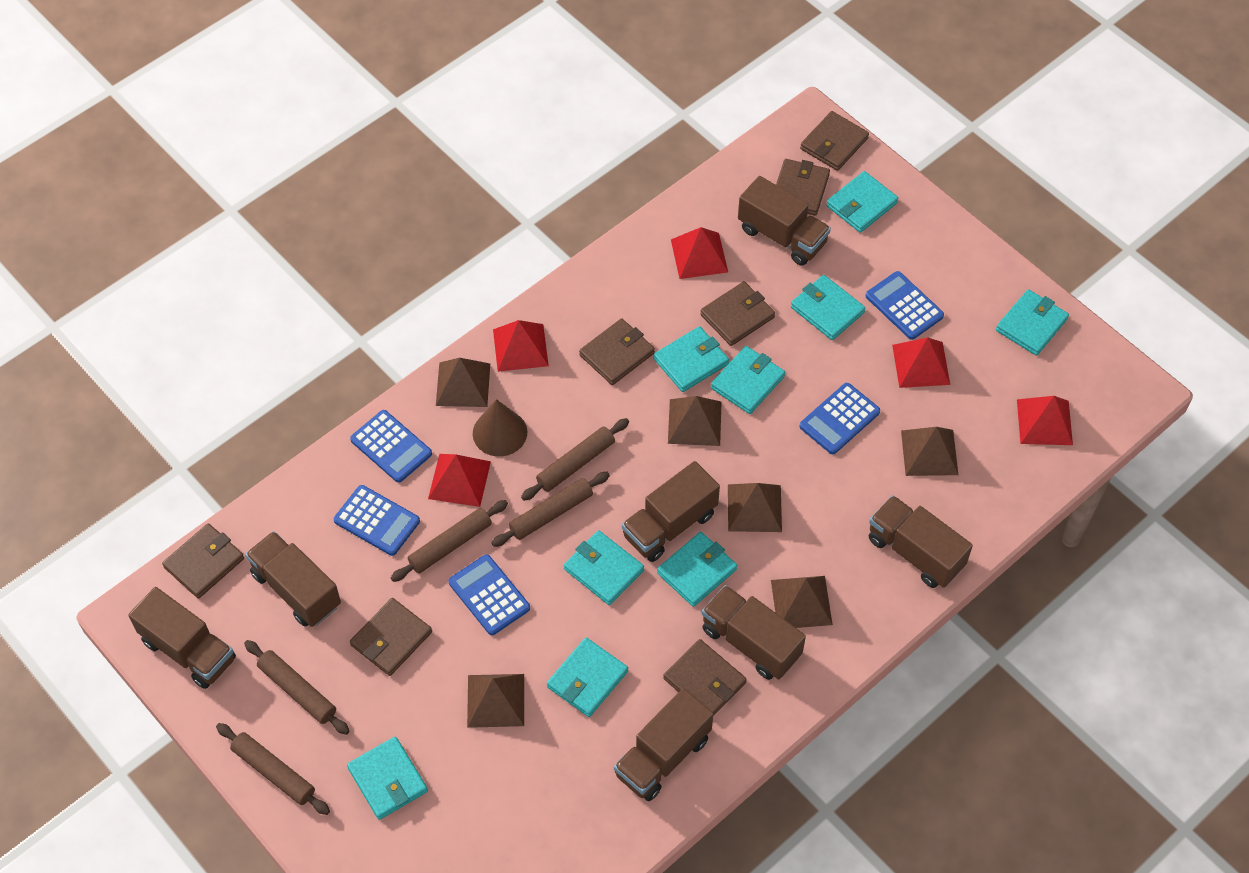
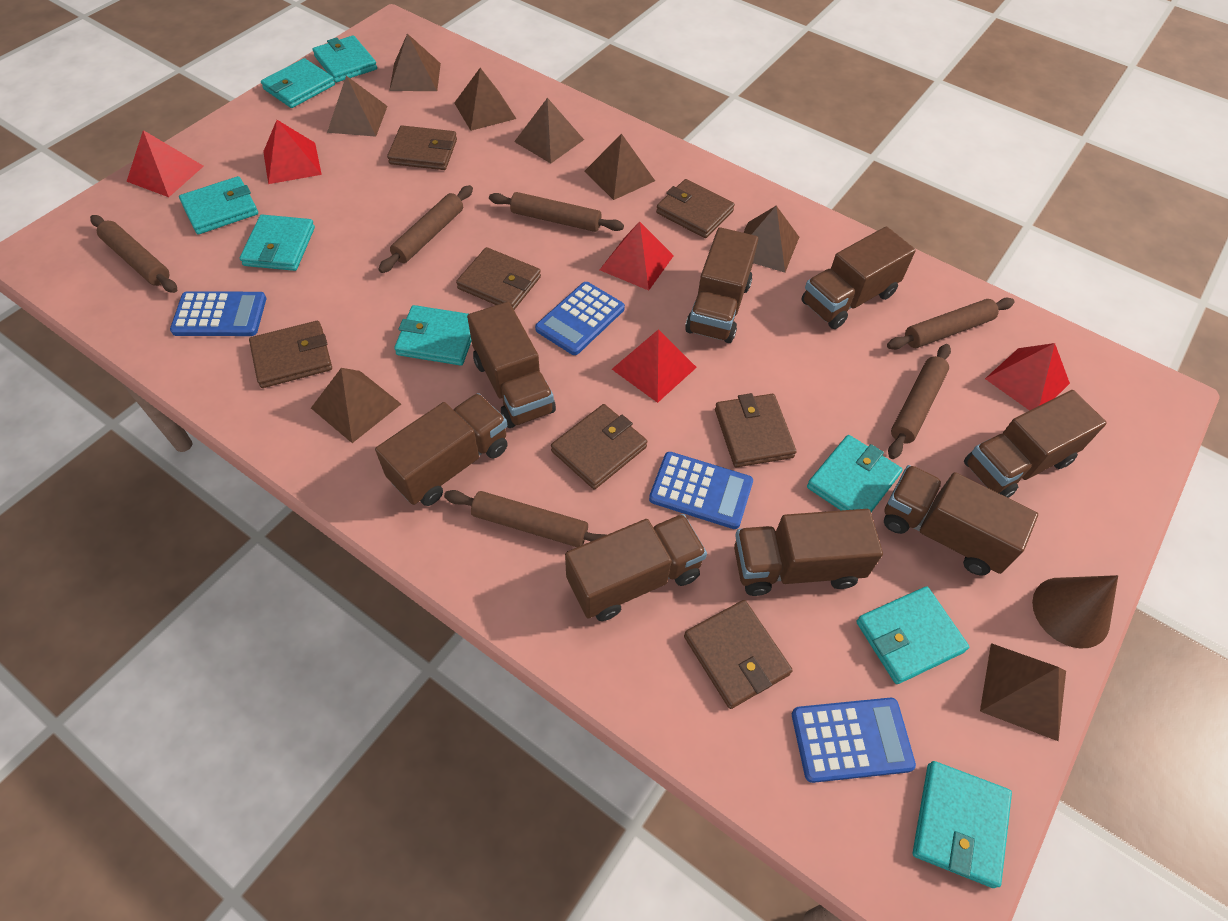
blue calculator: [334,485,420,556] [350,410,432,483] [448,554,530,635] [799,383,880,454] [866,271,944,340] = 5 -> [170,291,266,336] [535,282,625,355] [649,452,753,529] [792,698,916,783] = 4
brown pyramid: [436,358,490,407] [467,674,524,728] [668,396,721,446] [728,483,782,532] [771,576,833,628] [901,427,958,476] = 6 -> [311,368,401,443] [327,76,387,137] [389,34,441,91] [454,68,516,131] [514,98,584,163] [584,133,655,200] [743,206,799,273] [980,643,1066,741] = 8
brown rolling pin: [216,723,330,815] [244,640,349,735] [391,500,508,582] [492,472,610,547] [521,418,629,501] = 5 -> [90,215,177,293] [378,185,473,273] [444,490,606,547] [489,192,624,232] [887,298,1015,350] [888,344,951,459] = 6
brown truck: [128,587,236,689] [245,531,341,627] [614,688,713,801] [622,461,720,562] [702,585,806,680] [738,176,831,266] [869,495,973,588] = 7 -> [375,393,508,506] [467,302,556,428] [565,514,707,621] [685,227,758,343] [734,509,883,596] [802,226,916,329] [884,465,1038,576] [964,390,1107,498] = 8
turquoise wallet: [347,737,428,820] [547,638,628,717] [564,530,644,605] [654,326,729,392] [657,532,737,607] [711,346,785,414] [791,275,866,340] [826,171,898,233] [996,289,1069,356] = 9 -> [179,176,258,234] [240,215,315,271] [261,58,335,108] [313,35,377,83] [394,305,471,366] [807,435,902,512] [856,586,969,684] [913,761,1012,888] = 8

